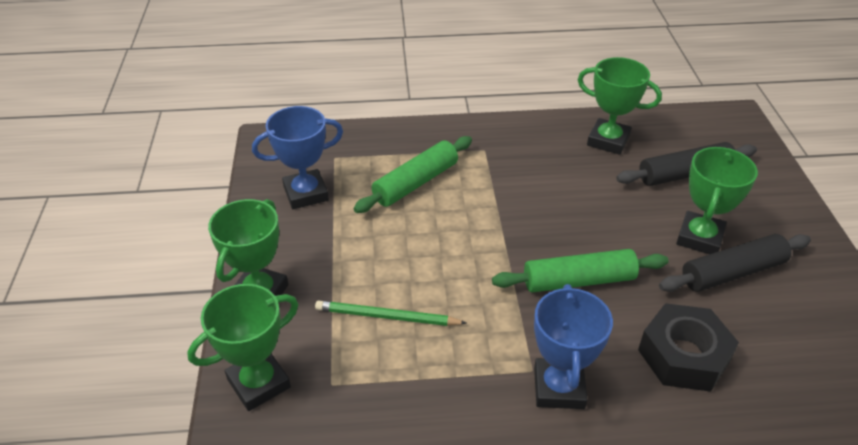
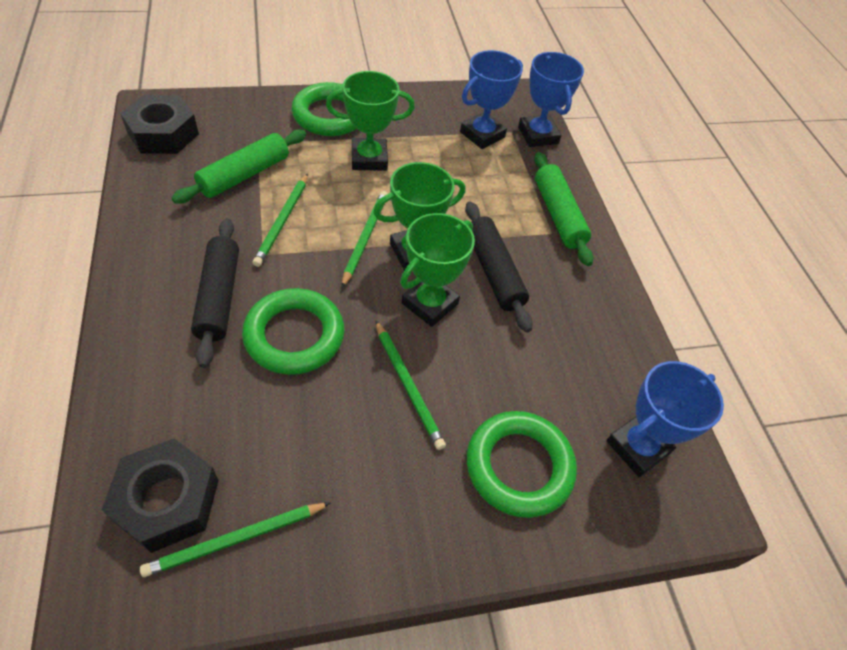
black nut: [638,303,739,392] = 1 -> [102,439,219,553] [120,95,199,154] = 2
blue trophy: [252,106,343,209] [534,284,613,409] = 2 -> [460,50,523,149] [518,52,584,147] [606,361,724,477] = 3
green pencil: [315,301,466,326] = 1 -> [140,502,331,577] [252,173,308,267] [342,191,388,288] [375,320,446,450] = 4
green ring: none = 0 -> [242,288,344,375] [292,82,356,136] [467,411,577,518] = 3
green trophy: [187,284,298,411] [208,199,289,296] [578,57,662,155] [676,147,758,254] = 4 -> [326,71,415,171] [373,162,465,270] [400,213,475,327] = 3

